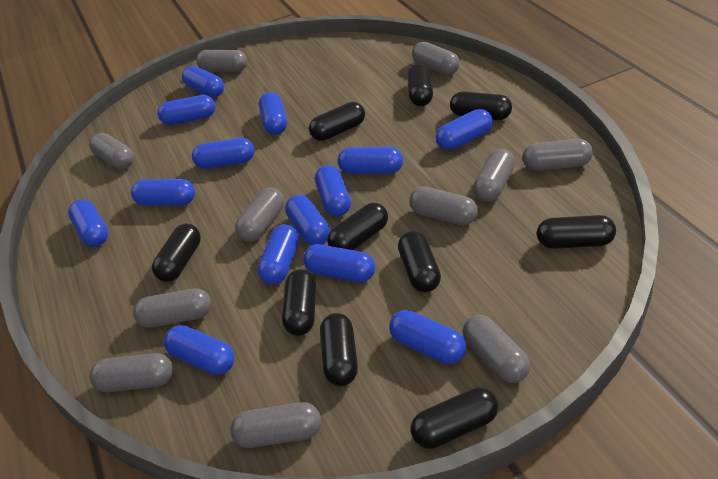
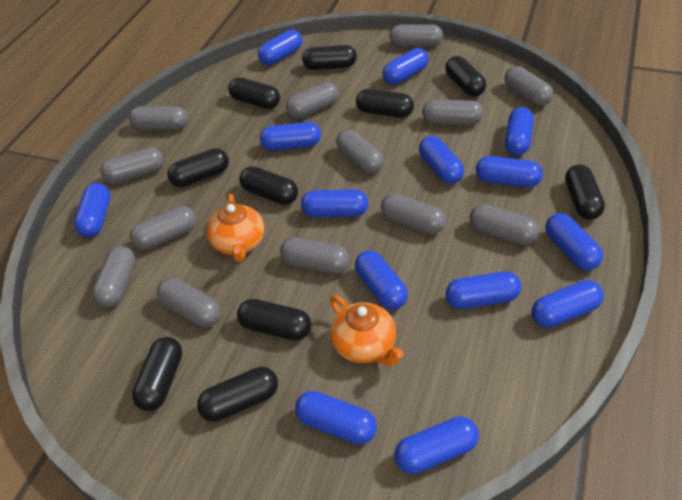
grey capsule: [89,133,134,169] [90,353,173,392] [133,288,211,328] [196,50,247,72] [230,402,321,448] [235,187,284,242] [409,186,478,225] [412,42,460,75] [463,315,530,383] [473,149,515,202] [523,139,593,171] = 11 -> [92,246,136,308] [101,147,164,184] [129,106,188,130] [130,206,196,250] [157,278,221,327] [280,237,350,274] [286,82,339,119] [336,130,384,174] [381,193,446,234] [390,24,443,47] [422,100,483,125] [470,204,539,245] [505,66,553,106] = 13
orange teapot: none = 0 -> [206,194,264,262] [330,295,403,366] = 2

